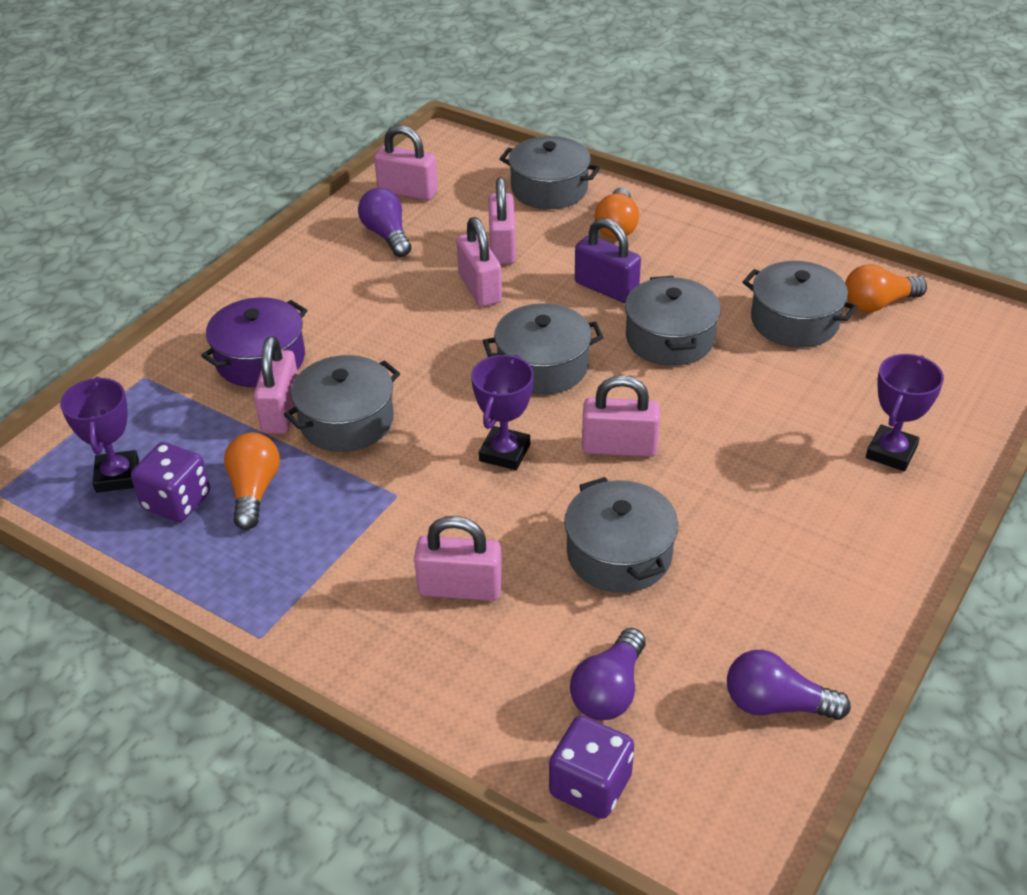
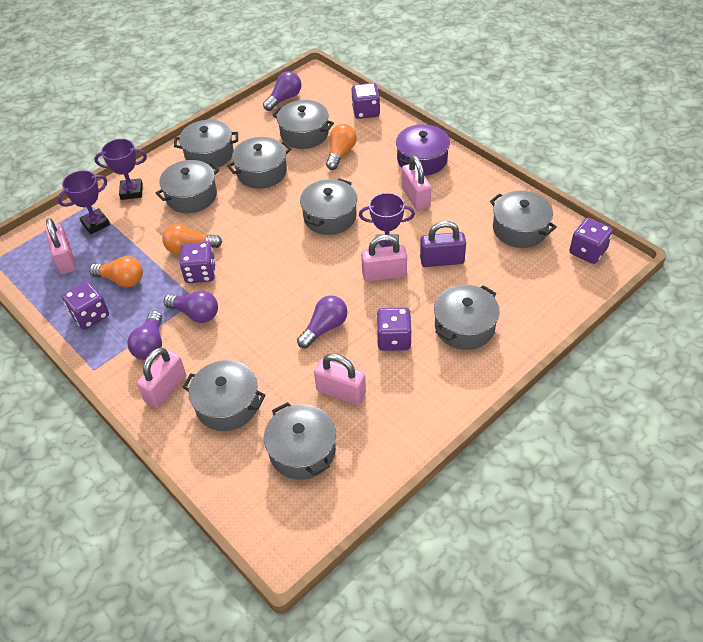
grey pot: [284,355,400,452] [483,303,603,395] [500,136,600,209] [564,477,678,593] [625,276,721,366] [742,261,858,348] = 6 -> [155,160,219,213] [174,120,238,169] [182,360,265,431] [227,137,292,189] [264,402,336,480] [273,100,334,149] [300,178,357,235] [434,285,500,350] [490,191,557,248] = 9
pink padlock: [254,336,298,434] [374,125,438,200] [414,516,502,601] [456,217,502,307] [488,177,516,264] [582,375,660,457] = 6 -> [46,218,76,274] [137,347,186,408] [314,353,366,405] [361,235,407,282] [402,156,431,211] = 5
purple dice: [131,442,210,522] [549,716,634,819] = 2 -> [62,281,109,329] [179,242,216,283] [351,83,380,119] [376,308,412,351] [569,218,613,264] = 5
purple light bulb: [358,188,411,257] [570,628,646,720] [727,650,851,720] = 3 -> [127,310,162,360] [163,290,218,323] [263,71,301,111] [297,295,348,348] = 4

